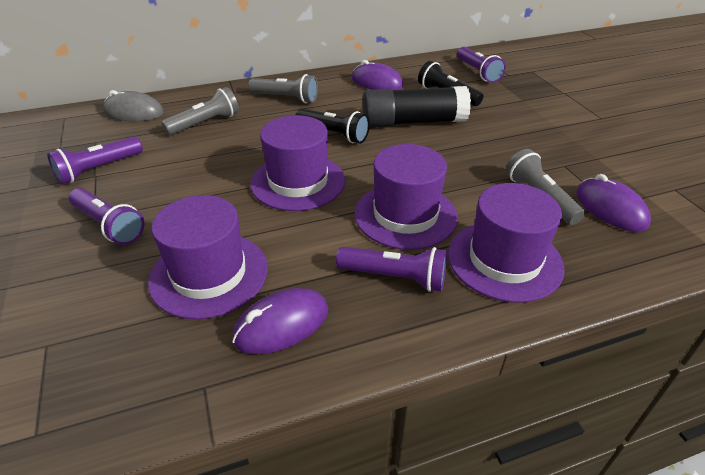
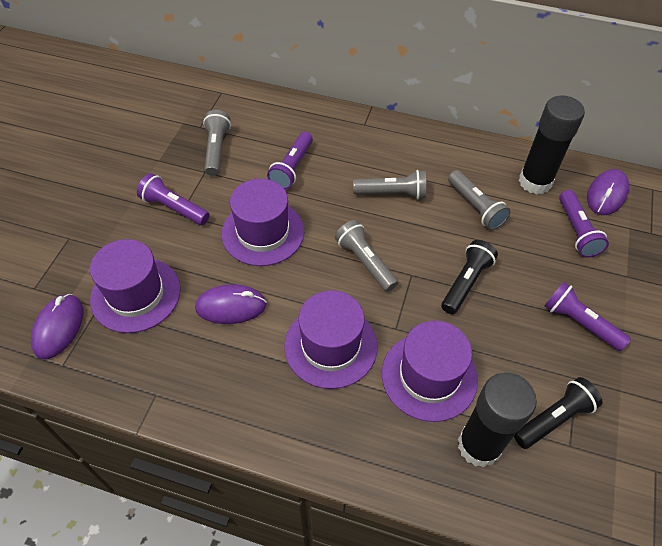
black glue stick: [362,86,471,127] = 1 -> [458,372,537,468] [519,95,585,195] = 2
grey flashlight: [161,87,239,135] [248,74,318,103] [506,149,585,225] = 3 -> [203,110,231,176] [335,220,398,292] [353,170,426,199] [448,170,511,230] = 4
grey mouse: [103,90,164,121] = 1 -> none = 0

